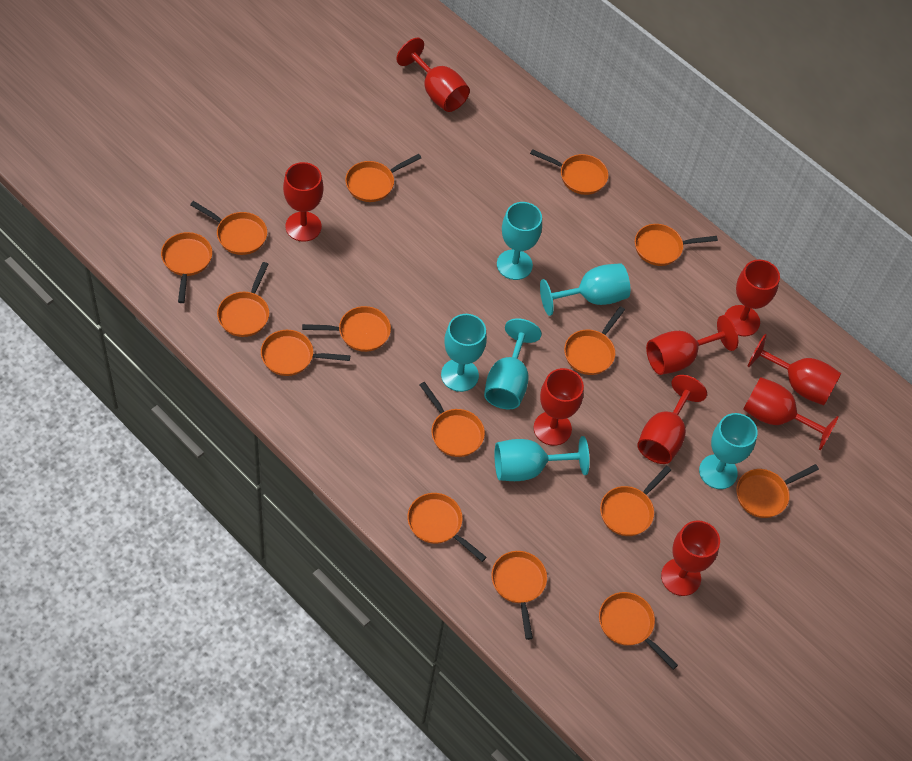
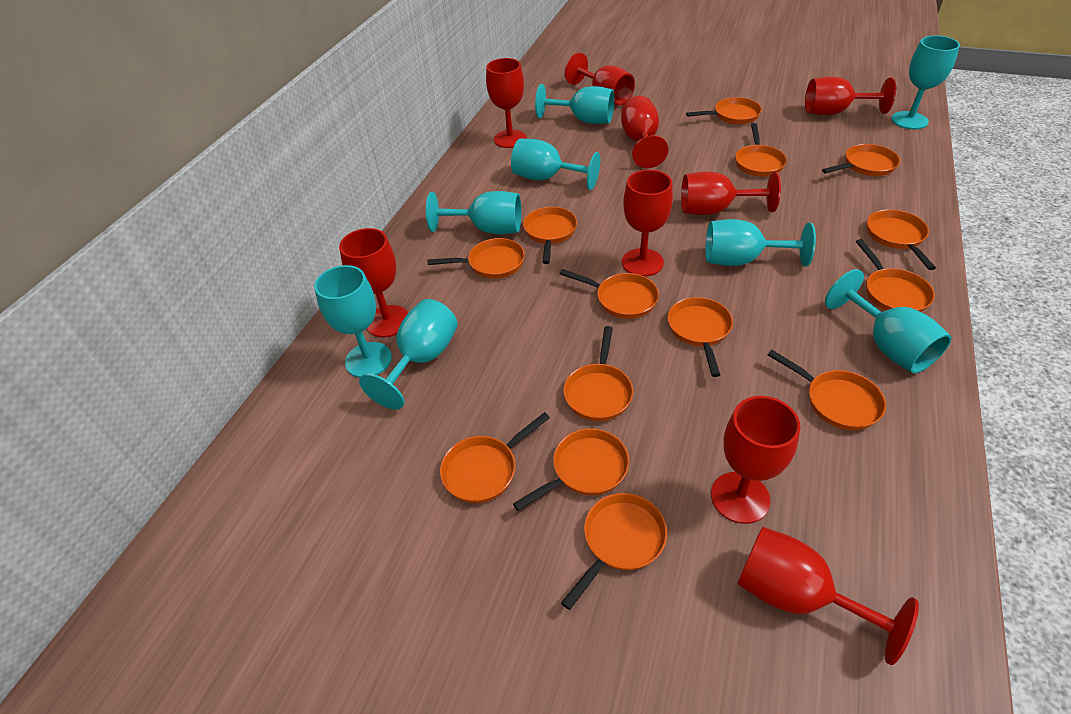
orange pan: [161,232,212,303] [190,201,267,255] [217,262,269,337] [261,330,350,376] [302,306,391,352] [345,154,421,202] [407,493,486,562] [420,382,485,457] [491,551,547,640] [530,149,608,195] [564,306,625,375] [599,592,678,670] [600,466,671,536] [635,224,718,266] [736,464,819,518] = 15 -> [427,238,525,279] [440,412,550,503] [513,428,629,511] [523,207,577,264] [560,269,659,319] [561,493,667,610] [563,326,633,421] [668,297,733,377] [686,97,762,125] [735,123,787,177] [768,350,886,430] [822,144,900,176] [856,239,935,312] [867,209,936,270] = 14
turquoise goblet: [441,314,487,392] [484,319,542,409] [495,436,589,481] [497,202,542,280] [540,263,630,316] [699,413,758,489] = 6 -> [314,265,392,378] [359,299,458,410] [426,191,521,234] [511,139,600,190] [535,84,614,124] [705,219,816,267] [825,269,952,374] [891,36,960,129] = 8

